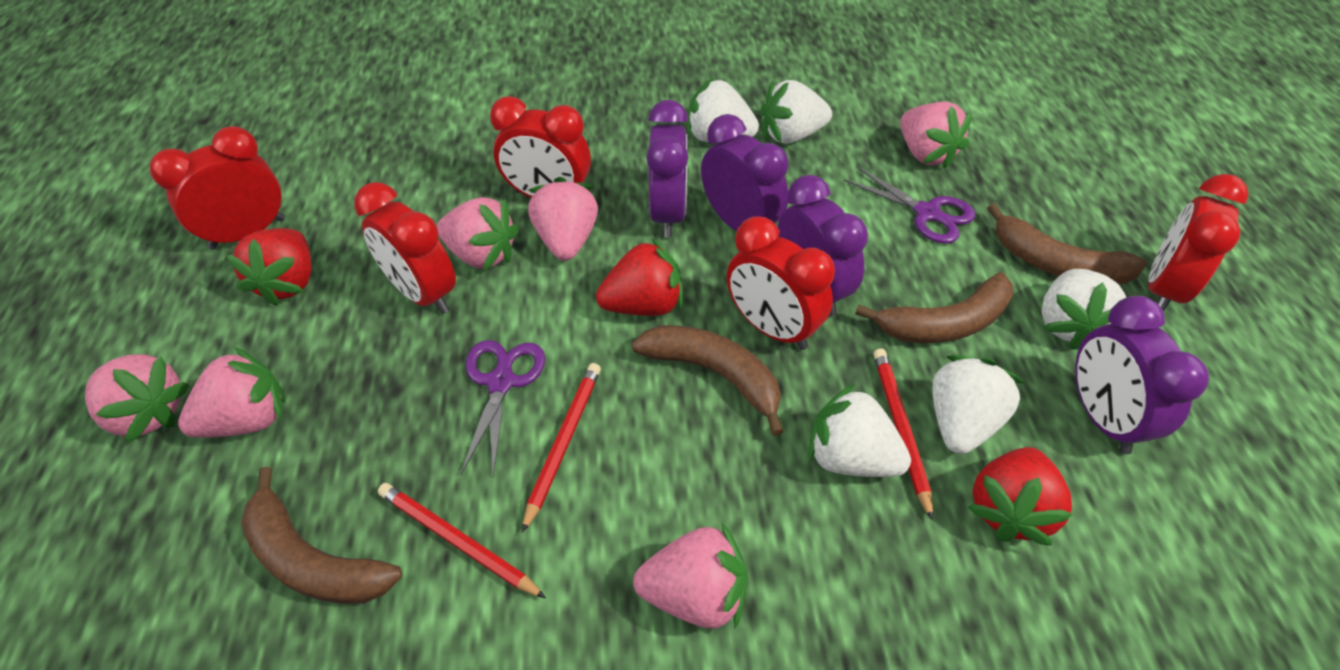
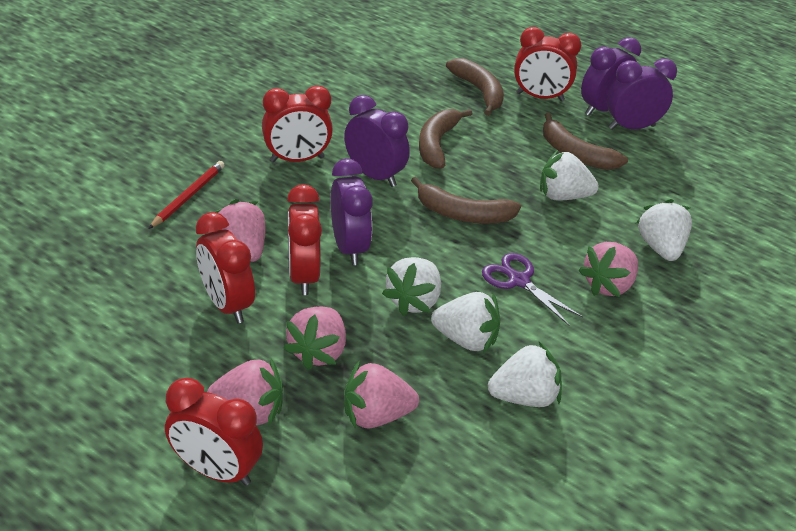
pink strawberry: [85,354,190,443] [178,347,285,438] [437,197,519,271] [528,177,598,261] [633,523,747,629] [900,102,972,169] = 6 -> [207,358,283,426] [215,199,265,262] [283,306,346,370] [344,360,419,429] [578,242,638,297] = 5
purple scissors: [461,340,545,475] [844,166,975,244] = 2 -> [482,253,583,325] = 1
red pencil: [378,483,546,598] [522,363,601,533] [874,348,933,521] = 3 -> [149,161,224,229] = 1
red strawberry: [226,228,311,306] [596,237,683,316] [967,447,1073,546] = 3 -> none = 0

